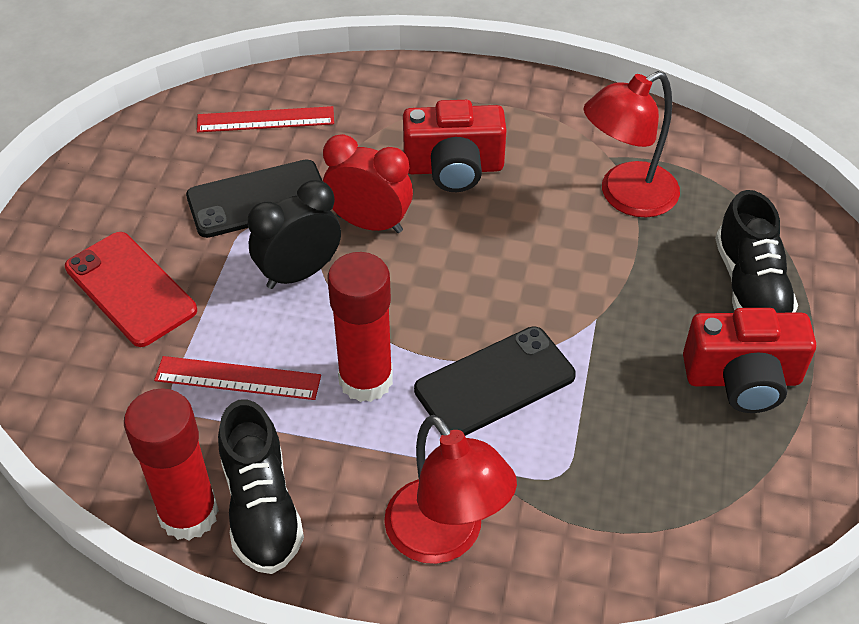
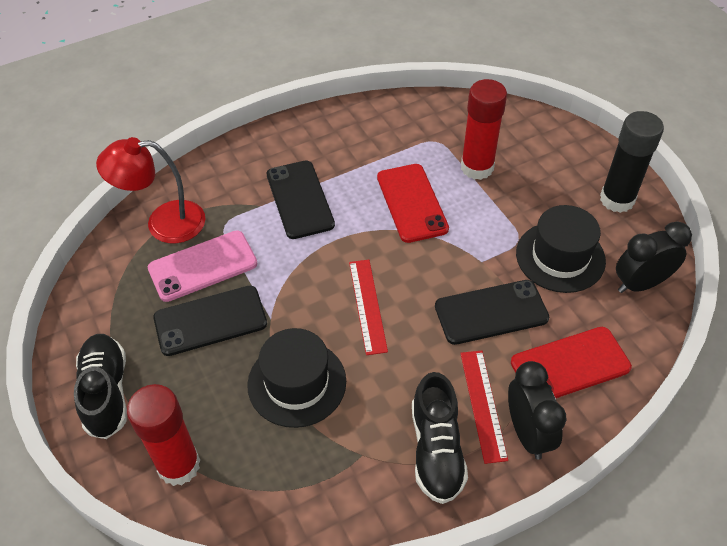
black clock: [248,180,341,289] = 1 -> [508,361,566,460] [616,221,692,293] = 2
black glue stick: none = 0 -> [600,111,664,213] = 1
black hat: none = 0 -> [247,328,346,428] [516,205,606,293] = 2
black phone: [186,159,322,238] [414,326,576,436] = 2 -> [153,285,267,356] [267,160,335,239] [435,280,549,345] = 3
pink phone: none = 0 -> [148,230,257,302] = 1
red camera: [403,100,507,192] [683,308,816,413] = 2 -> none = 0
red clock: [323,134,413,233] = 1 -> none = 0
red lamp: [384,415,517,564] [584,71,680,217] = 2 -> [96,137,206,243] = 1
red phone: [65,232,197,347] = 1 -> [377,164,449,243] [511,327,632,398] = 2

